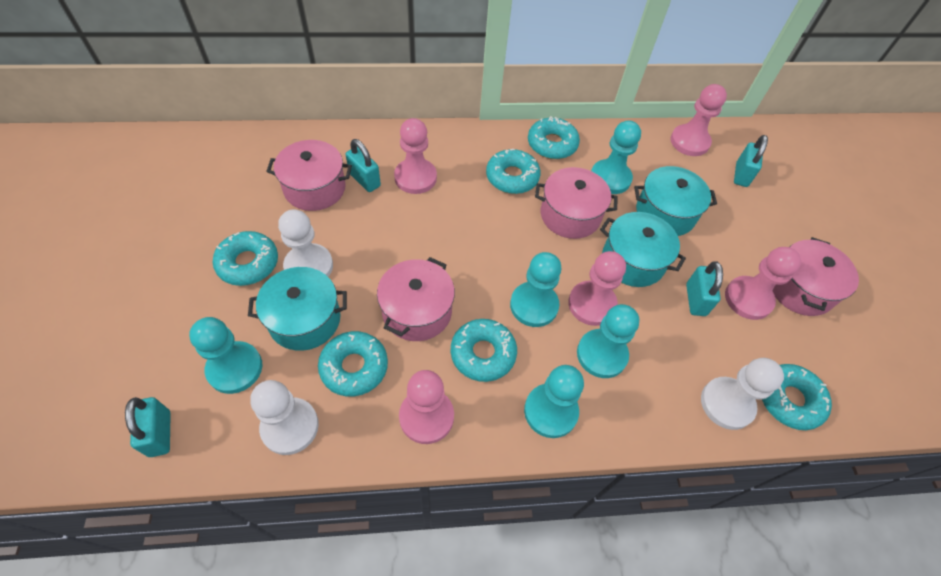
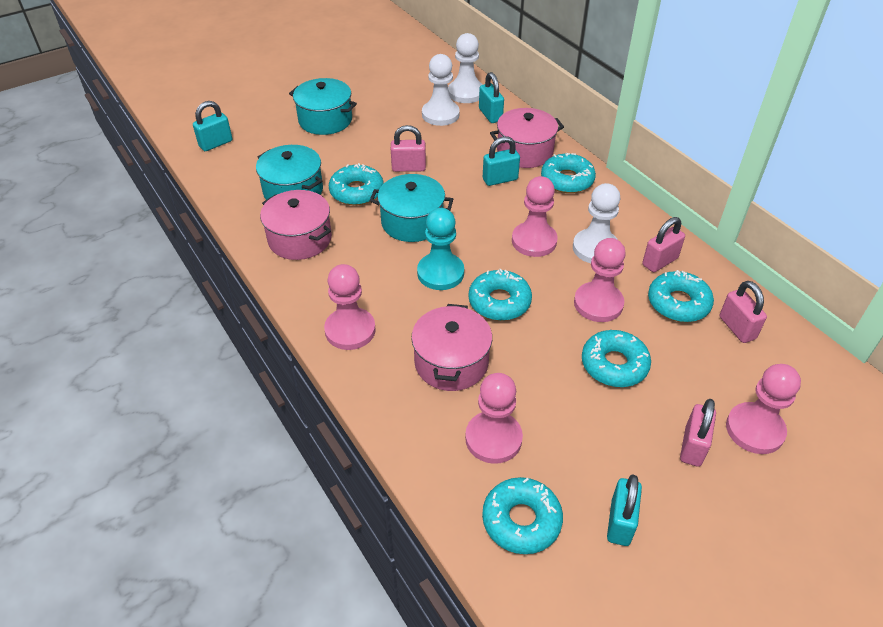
pink padlock: none = 0 -> [391,125,426,172] [642,217,685,272] [680,399,716,467] [719,281,767,343] = 4
pink pot: [266,140,352,211] [377,257,455,341] [535,167,618,239] [772,237,859,316] = 4 -> [260,190,332,260] [411,304,492,391] [490,108,564,168] = 3
turquoise pawn: [189,317,262,394] [510,252,561,327] [524,365,584,438] [577,304,639,378] [591,120,641,194] = 5 -> [417,208,464,290] = 1

